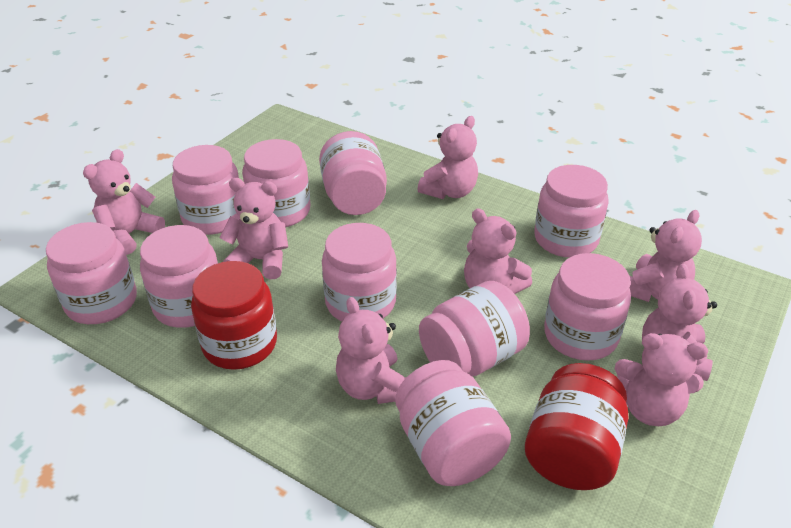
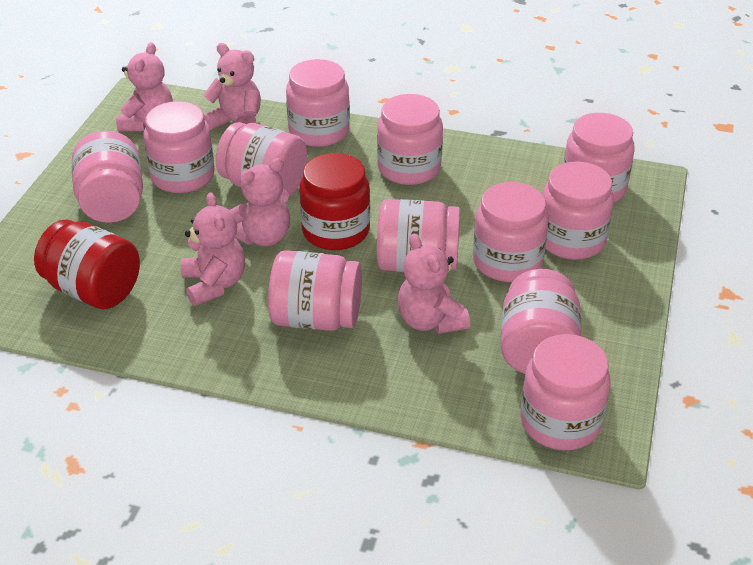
pink jar: [46,222,137,324] [140,225,218,328] [172,145,240,235] [242,139,310,227] [319,131,387,215] [322,223,397,321] [395,360,511,486] [419,281,530,377] [534,165,609,258] [544,253,631,361] = 10 -> [72,131,143,223] [144,101,215,193] [216,122,308,197] [268,250,362,331] [286,59,350,147] [377,94,443,185] [377,199,460,272] [473,182,549,282] [501,269,582,374] [520,334,610,450] [543,161,614,260] [564,113,635,202] = 12
pink teddy bear: [83,149,165,255] [220,178,288,279] [336,297,407,404] [418,116,478,199] [464,209,532,294] [615,333,708,426] [630,210,702,302] [642,263,717,381] = 8 -> [116,42,173,131] [181,192,245,306] [203,43,261,130] [230,158,290,246] [398,234,470,334] = 5

